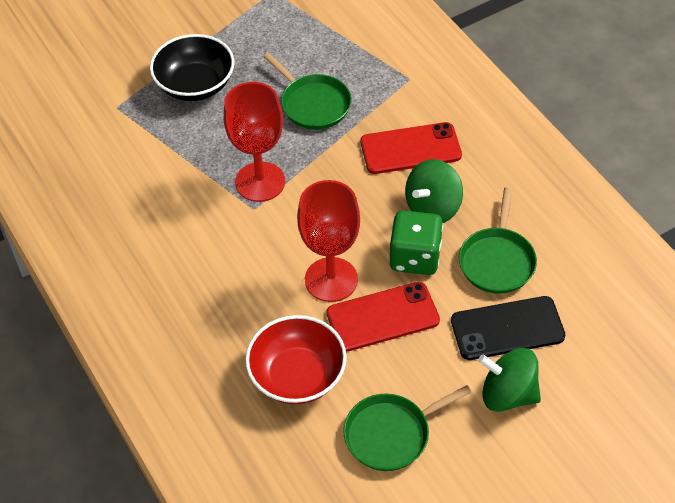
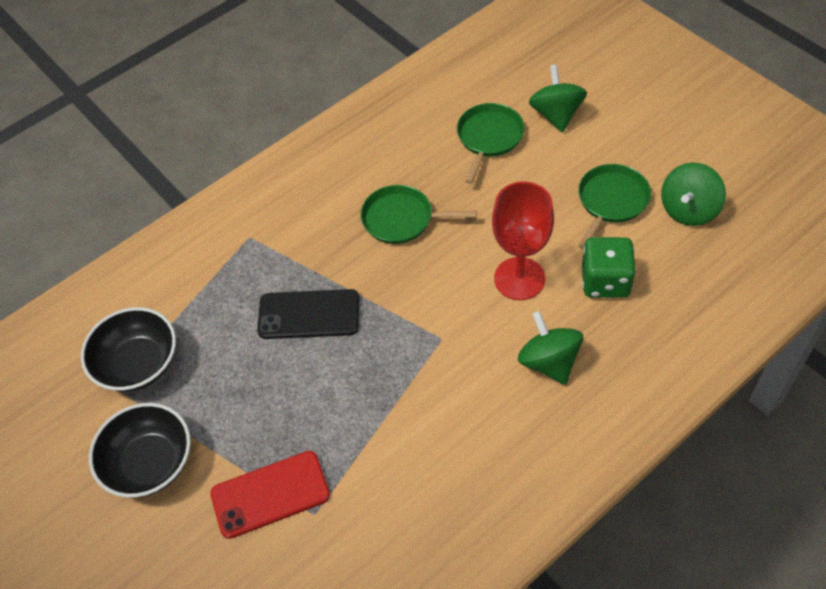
black bowl: [150,34,234,101] = 1 -> [81,307,176,392] [89,403,191,498] = 2
green spinning top: [405,159,463,223] [478,348,541,412] = 2 -> [518,311,583,385] [529,65,587,132] [661,163,726,226] = 3
red bowl: [245,315,347,404] = 1 -> none = 0
red goblet: [224,82,285,202] [297,180,360,302] = 2 -> [492,181,554,300] = 1
red phone: [327,282,440,352] [361,122,462,174] = 2 -> [210,451,330,539] = 1

